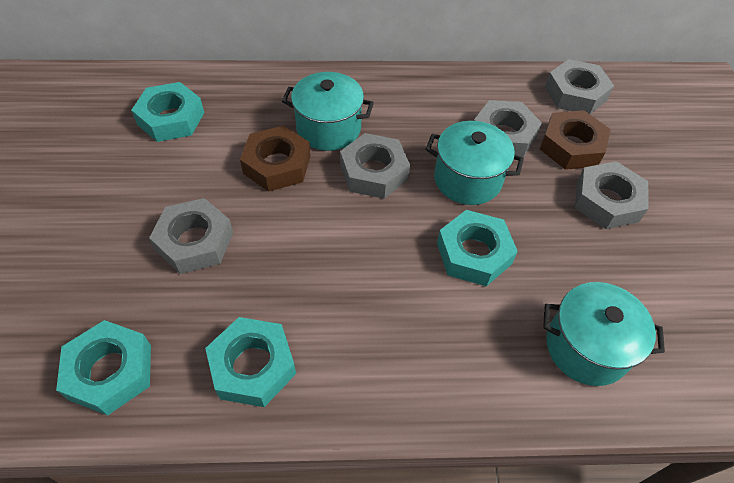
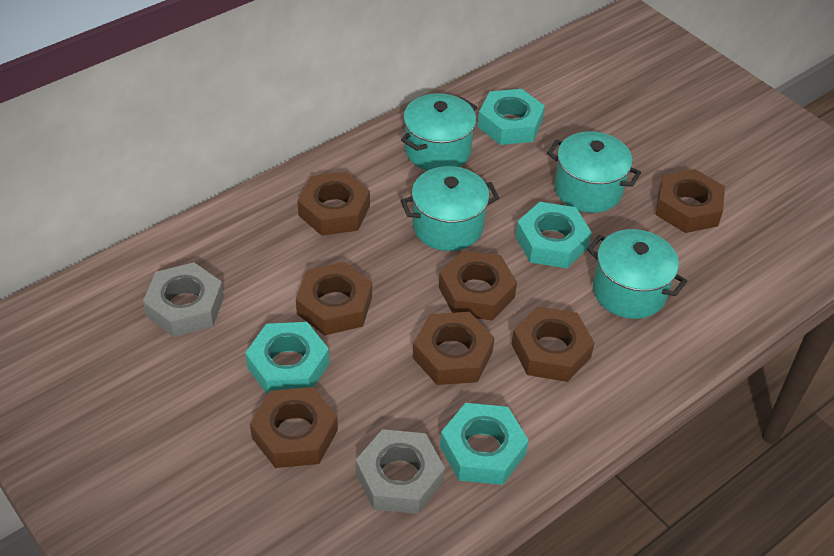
brown nut: [240,125,311,192] [540,110,611,170] = 2 -> [250,387,338,468] [296,262,372,335] [297,172,370,236] [413,312,494,385] [439,250,517,320] [511,306,595,382] [655,169,725,233] = 7
grey nut: [149,198,233,274] [340,133,410,199] [474,100,542,157] [545,59,614,114] [575,161,648,229] = 5 -> [143,262,224,337] [356,429,445,514] = 2
turquoise pot: [282,72,374,151] [425,121,524,205] [543,282,665,386] = 3 -> [401,93,477,171] [401,166,499,251] [547,131,641,213] [587,229,687,319] = 4

